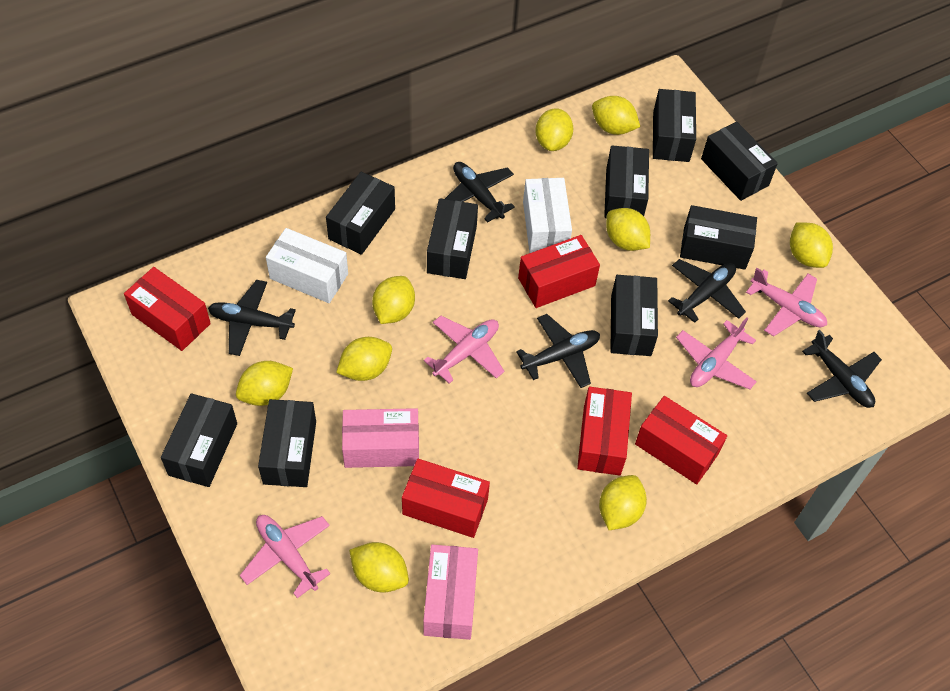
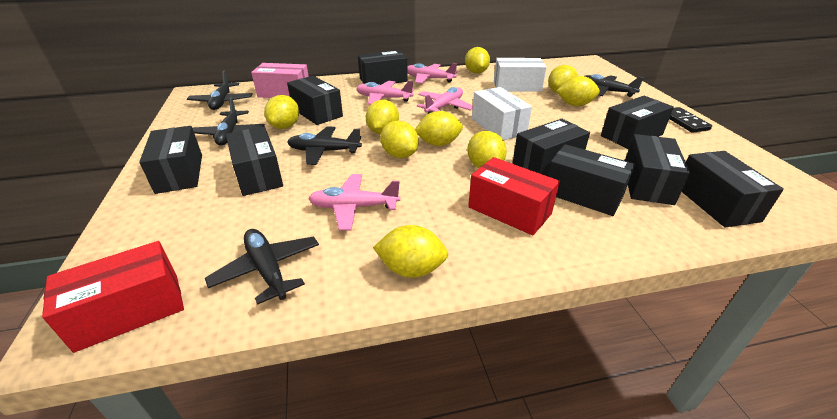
black domino: none = 0 -> [669,107,712,133] = 1
pink box: [342,408,419,468] [423,545,478,640] = 2 -> [251,63,309,98] = 1
red box: [124,267,211,351] [402,459,490,538] [518,235,600,308] [577,386,632,476] [635,396,727,484] = 5 -> [42,241,184,353] [468,157,560,236] = 2

